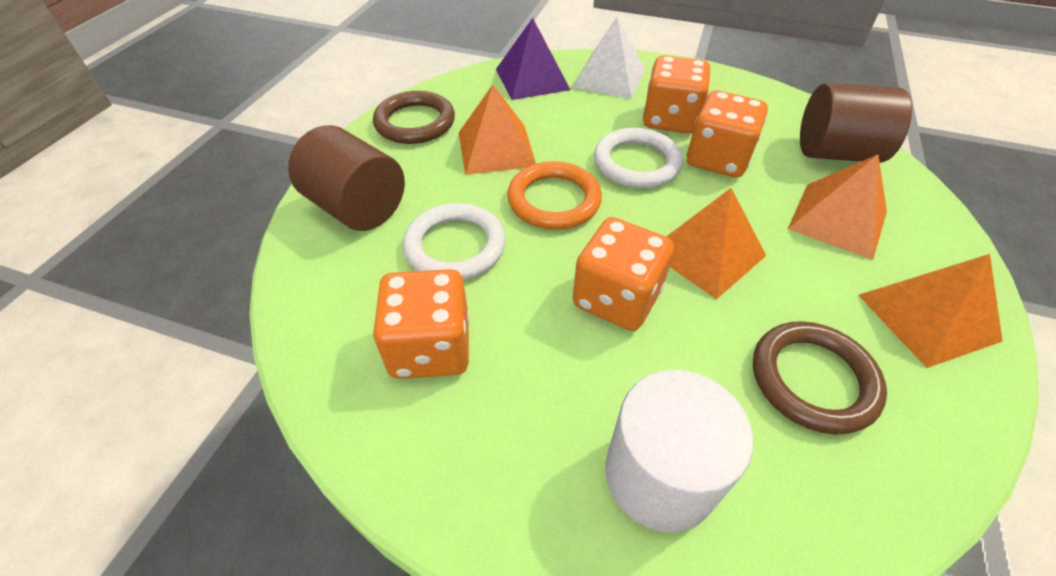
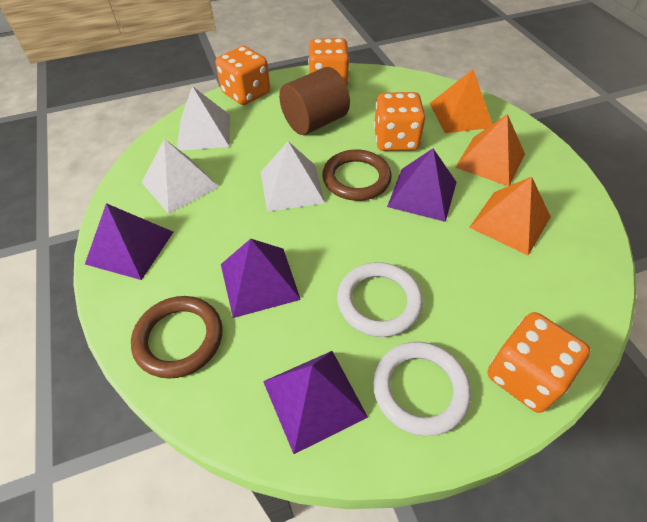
brown cylinder: [288,125,405,231] [800,83,912,163] = 2 -> [279,67,350,135] = 1
orange pyramid: [459,85,536,175] [666,188,766,300] [788,155,887,260] [858,254,1002,368] = 4 -> [429,69,492,133] [455,114,525,186] [469,177,551,256] = 3
orange ring: [507,161,602,230] = 1 -> none = 0
purple pyramid: [496,18,570,100] = 1 -> [85,203,173,280] [221,239,301,318] [263,351,368,454] [387,148,457,222] = 4
white cylinder: [605,370,753,533] = 1 -> none = 0
white pyramid: [572,17,645,99] = 1 -> [141,139,219,214] [177,86,230,150] [261,141,325,212] = 3

